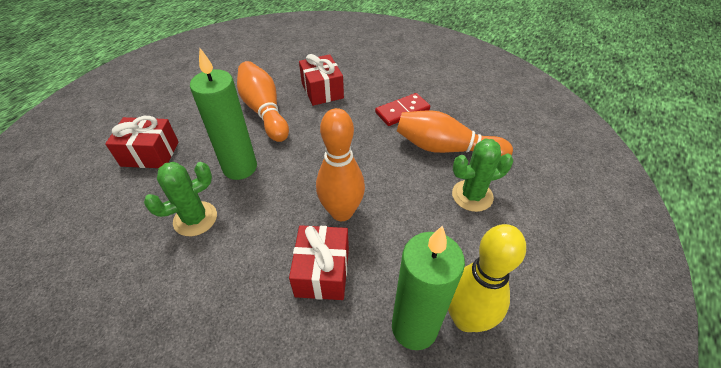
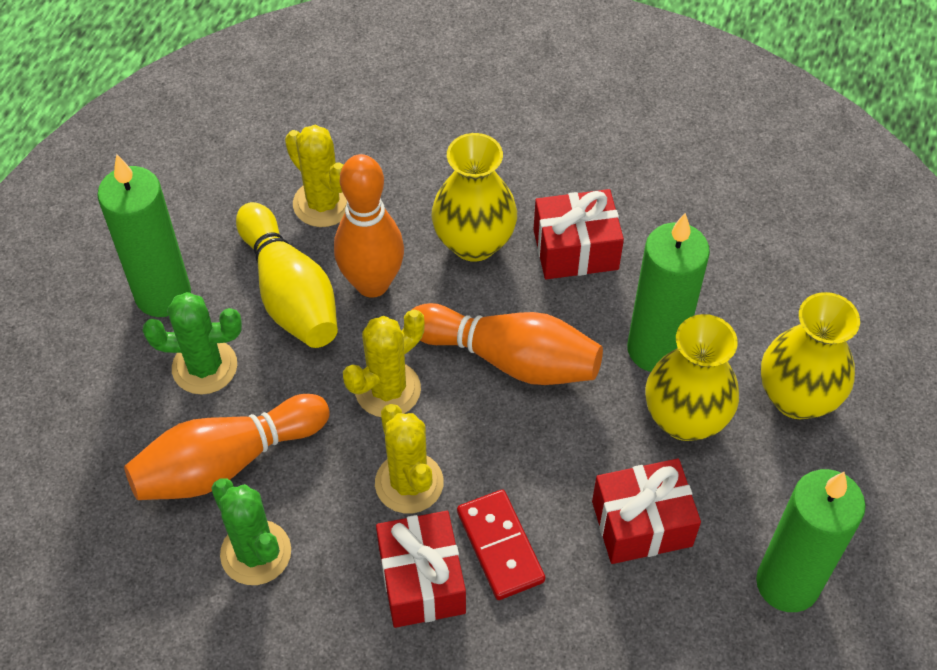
green candle: [190,48,257,180] [392,225,465,350] = 2 -> [97,154,191,317] [627,213,710,372] [756,469,866,612] = 3
yellow cactus: none = 0 -> [285,125,347,227] [343,310,425,417] [375,404,444,513] = 3
yellow vase: none = 0 -> [431,133,517,262] [645,314,739,441] [761,292,860,419] = 3

